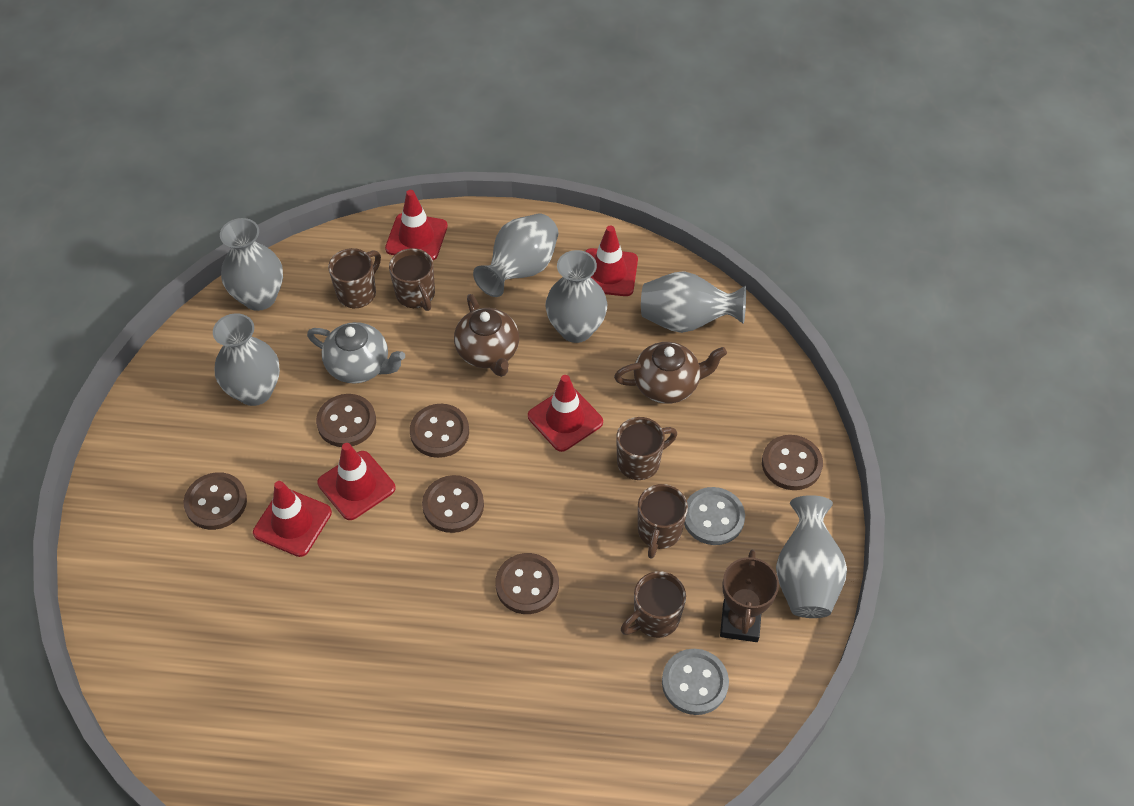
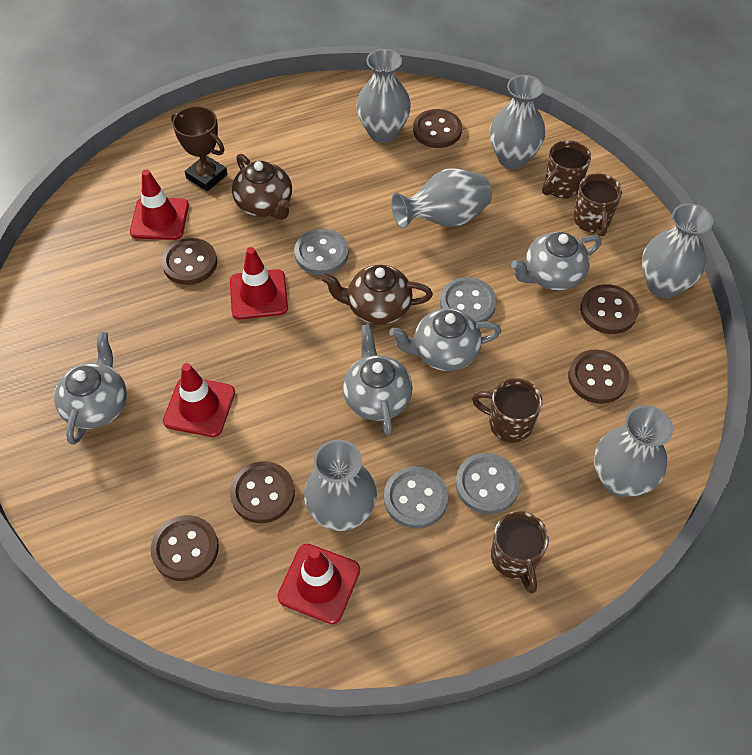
brown mug: [328,248,381,308] [389,248,435,311] [616,417,677,480] [621,571,686,638] [638,484,688,559] = 5 -> [472,378,542,443] [491,511,549,593] [542,140,591,198] [573,174,622,236] = 4
grey button: [662,649,729,715] [684,487,745,545] = 2 -> [294,229,349,275] [384,466,448,529] [440,277,496,323] [456,453,520,514] = 4
grey teapot: [307,322,405,384] = 1 -> [54,331,127,445] [343,324,413,436] [389,308,502,371] [511,232,602,291] = 4
red traffic cone: [253,481,332,557] [318,443,396,520] [385,190,448,260] [528,375,603,452] [585,225,638,296] = 5 -> [130,170,189,240] [163,363,235,437] [230,247,288,319] [277,544,360,624] = 4

